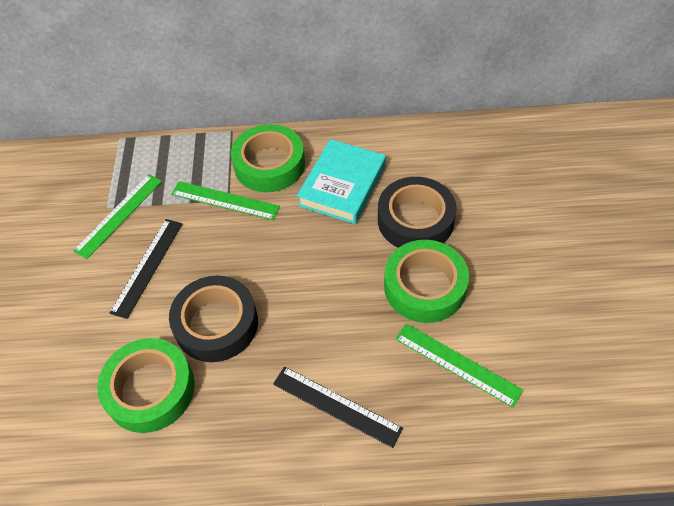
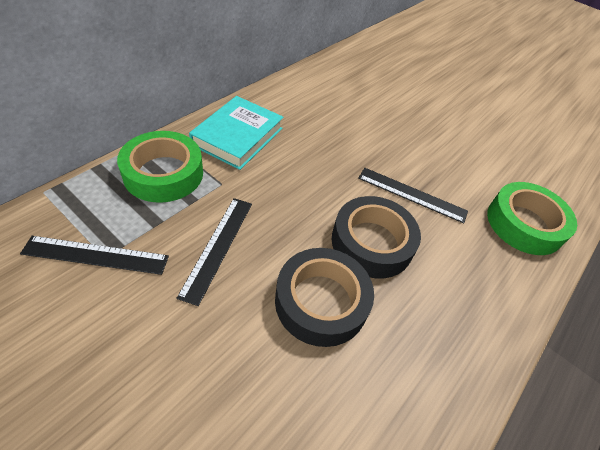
black ruler: [110,219,182,319] [273,367,403,448] = 2 -> [20,236,169,275] [176,198,252,306] [358,168,468,223] = 3
green ruler: [73,174,162,259] [171,181,280,220] [395,323,523,408] = 3 -> none = 0
green tape: [97,338,195,433] [231,124,305,192] [384,240,469,323] = 3 -> [117,131,203,203] [487,182,577,255] = 2

